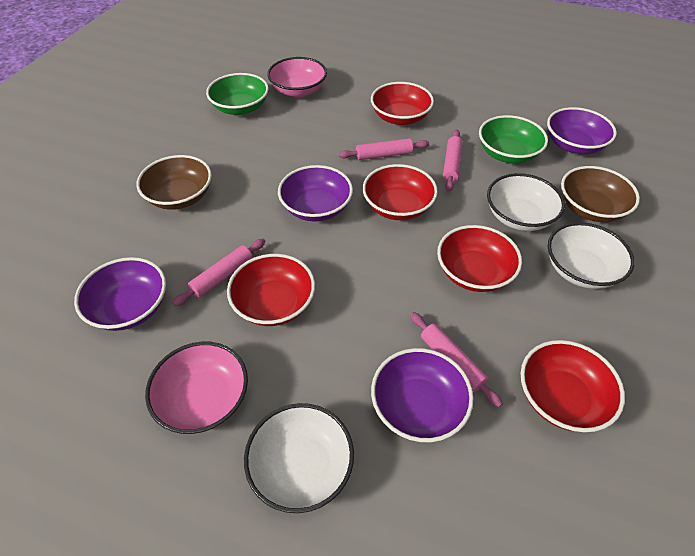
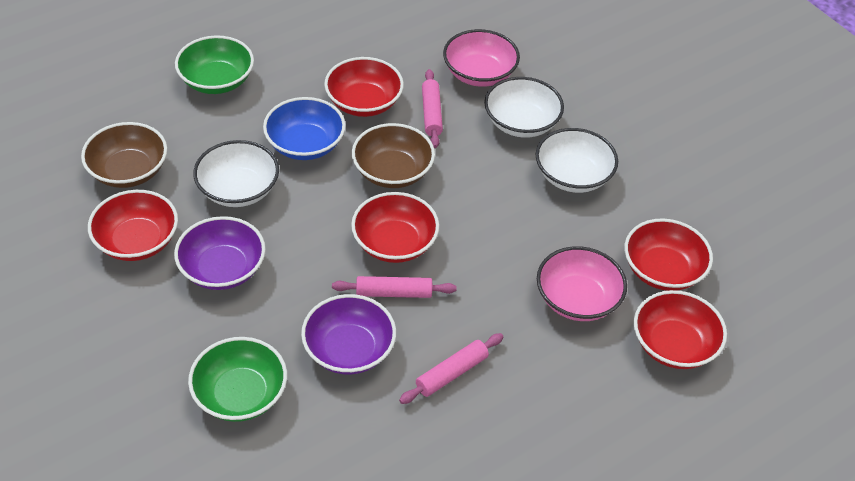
blue bowl: none = 0 -> [263,97,346,160] = 1
pink rolling pin: [172,239,266,306] [339,138,429,160] [410,312,503,407] [443,130,463,192] = 4 -> [332,276,457,298] [399,333,503,404] [422,69,443,148] = 3
purple bowl: [74,257,166,331] [278,165,353,222] [371,348,473,442] [547,107,617,154] = 4 -> [174,216,265,290] [301,294,396,375] = 2

